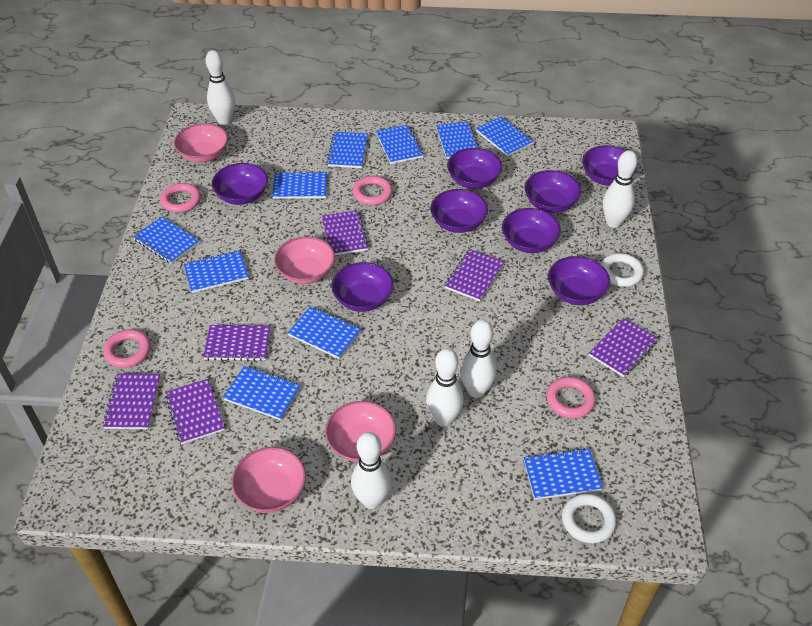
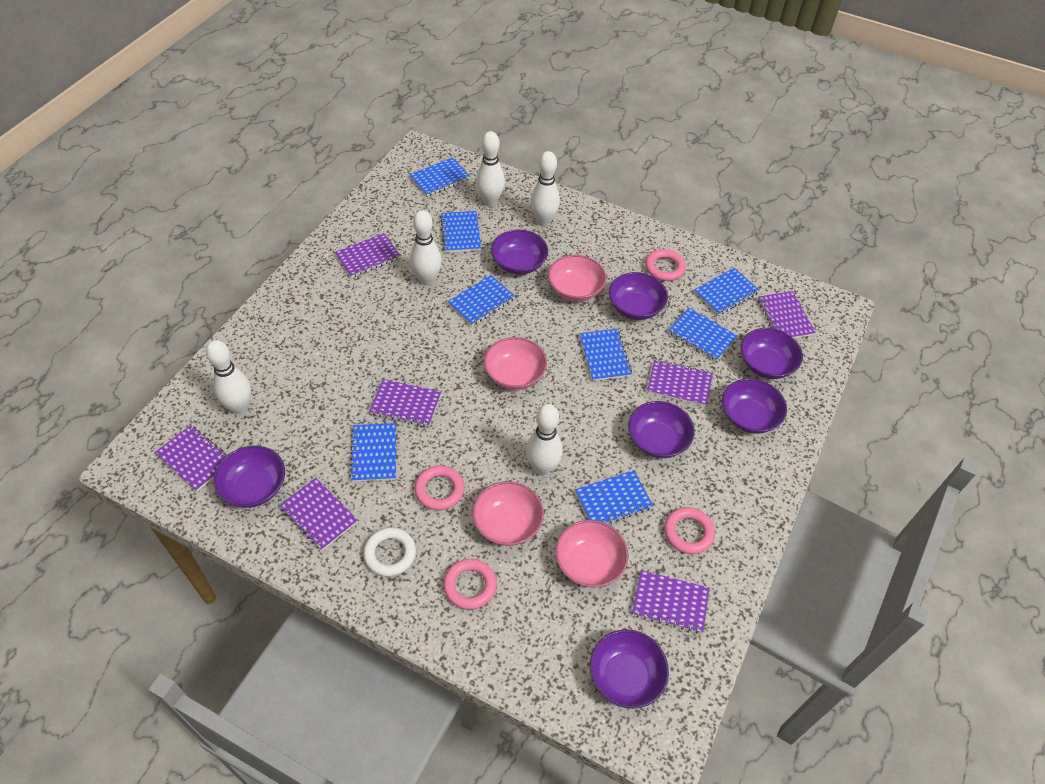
blue notebook: [133,217,199,264] [184,250,249,293] [223,366,301,420] [272,171,327,199] [288,306,361,359] [327,132,368,168] [376,125,424,164] [436,121,479,159] [476,116,534,156] [524,448,603,500] = 10 -> [349,423,396,482] [410,157,470,196] [440,211,481,253] [448,275,515,326] [575,470,653,524] [580,329,632,381] [668,308,737,361] [694,268,760,315] = 8
purple bowl: [212,163,268,205] [331,262,394,312] [430,189,488,233] [447,148,502,189] [502,208,561,253] [525,170,581,213] [548,256,610,305] [582,145,638,186] = 8 -> [213,446,285,508] [491,230,548,275] [590,629,669,709] [609,272,668,320] [628,401,695,458] [722,378,787,434] [741,328,803,379] = 7
purple notebook: [103,374,160,429] [165,379,225,444] [203,325,270,361] [322,210,369,255] [444,249,504,301] [589,318,658,377] = 6 -> [155,425,226,491] [279,478,358,551] [335,233,401,278] [369,379,441,427] [632,570,710,633] [647,360,713,406] [758,291,816,338] = 7
white ring: [562,493,616,543] [601,253,644,287] = 2 -> [363,527,416,577] = 1

